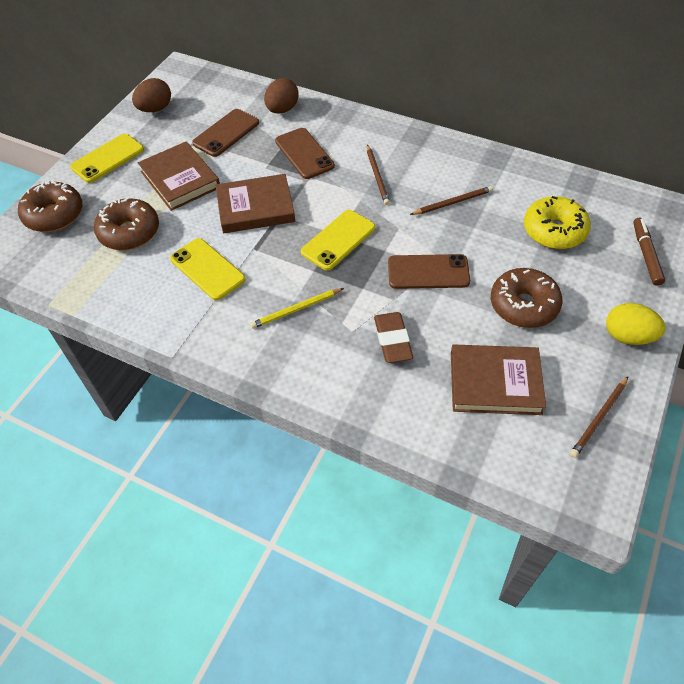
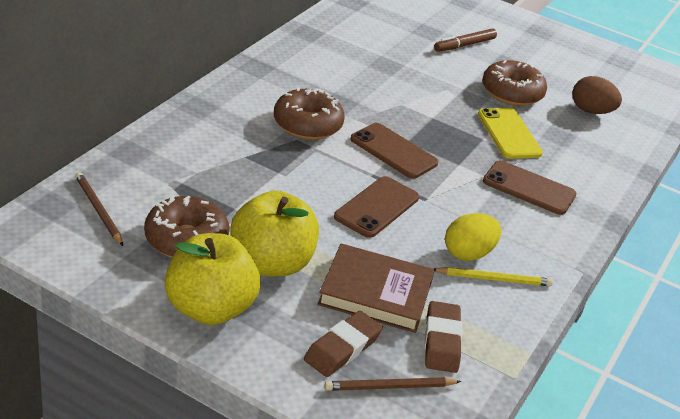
brown book: [138,142,220,211] [215,174,295,233] [451,345,546,415] = 3 -> [317,243,435,333] = 1
brown egg: [132,78,171,112] [264,78,299,114] = 2 -> [572,76,622,114] = 1
brown eraser: [374,312,413,363] = 1 -> [304,311,383,377] [425,301,462,373] = 2
brown pencil: [367,145,390,205] [410,186,493,215] [570,377,628,458] = 3 -> [75,172,123,246] [325,377,461,391] = 2
yellow apple: none = 0 -> [165,233,261,325] [231,191,319,277] = 2
yellow donut: [524,196,591,249] = 1 -> none = 0
yellow phone: [70,134,144,183] [170,238,246,301] [301,210,375,271] = 3 -> [478,108,543,159] = 1

